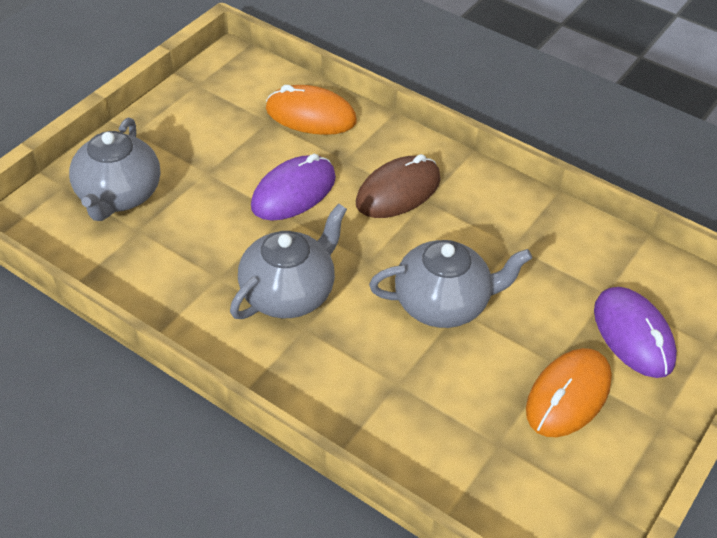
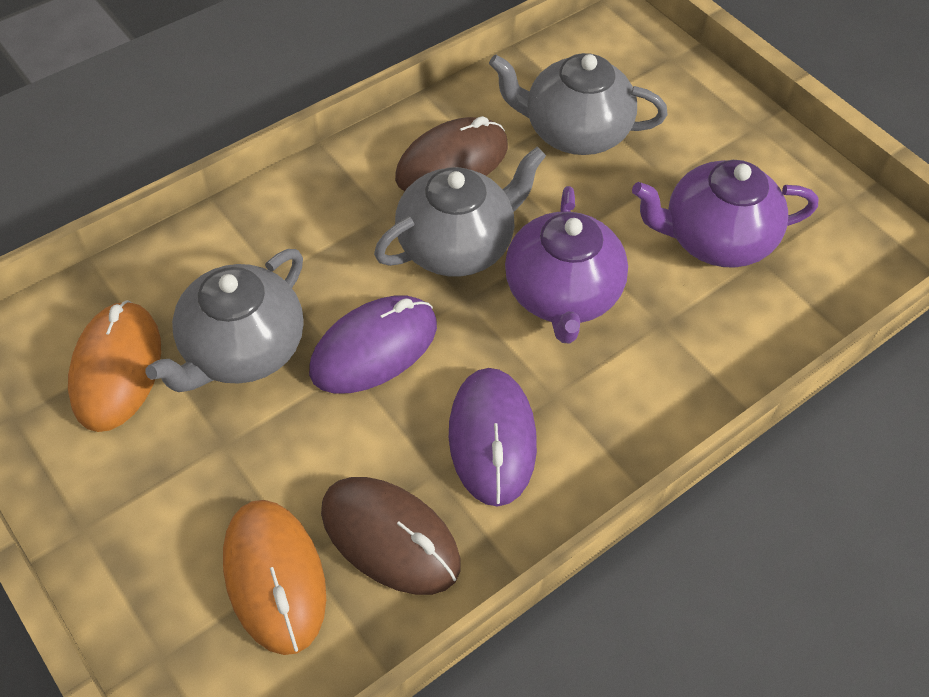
brown mouse: [356,154,441,218] = 1 -> [321,477,461,595] [395,116,508,191] = 2
purple teapot: none = 0 -> [505,186,628,343] [632,160,819,268] = 2

